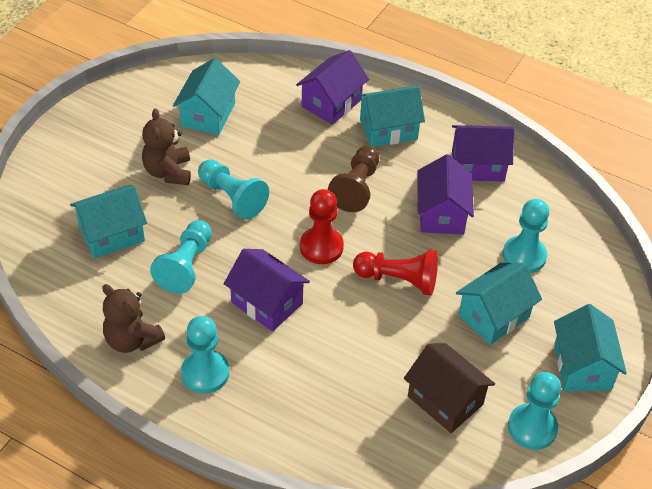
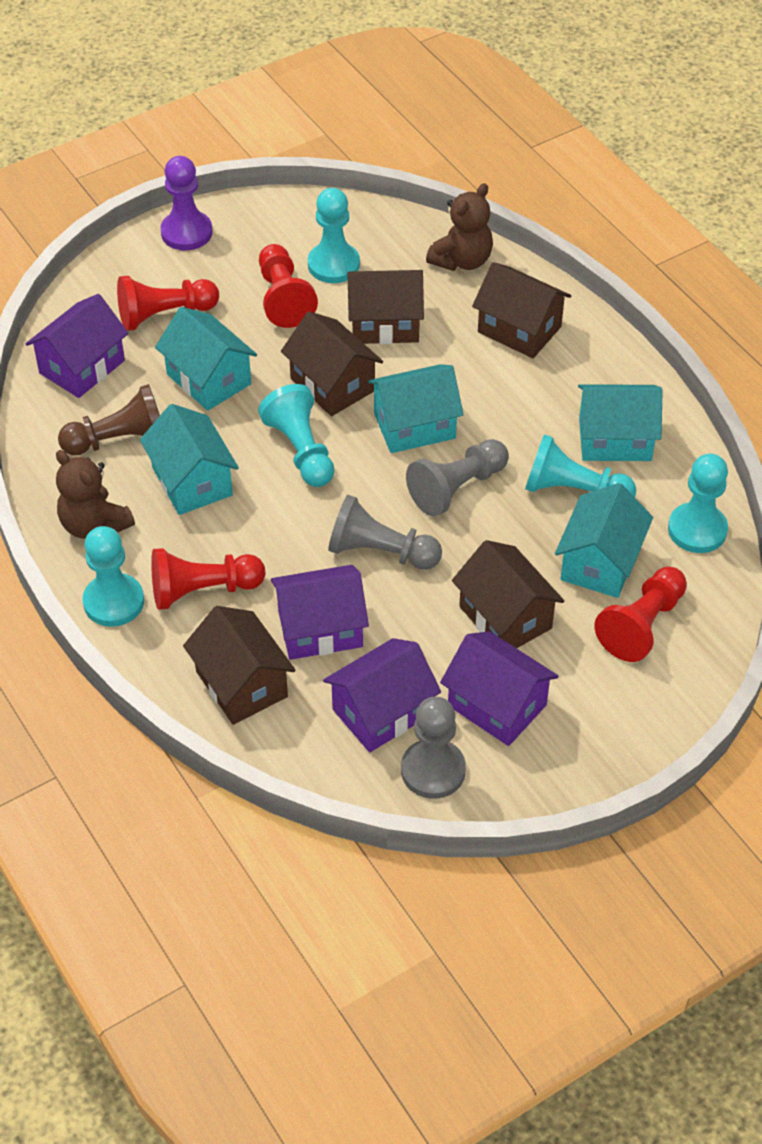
brown house: [404,343,495,433] = 1 -> [183,606,296,725] [281,311,383,416] [347,270,424,344] [452,540,564,648] [472,262,571,358] = 5
grey pawn: none = 0 -> [328,495,442,570] [401,697,466,799] [406,439,509,517] = 3
purple pawn: none = 0 -> [160,156,213,251] = 1
red pawn: [300,189,344,264] [353,250,438,295] = 2 -> [117,276,219,331] [151,548,265,610] [259,244,318,328] [594,567,687,662] = 4

